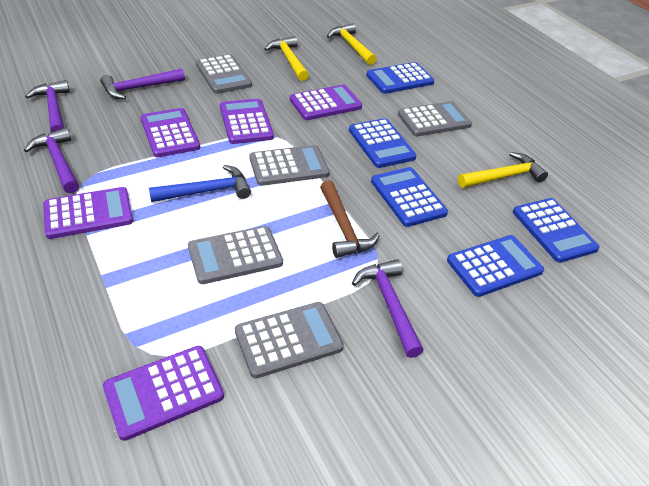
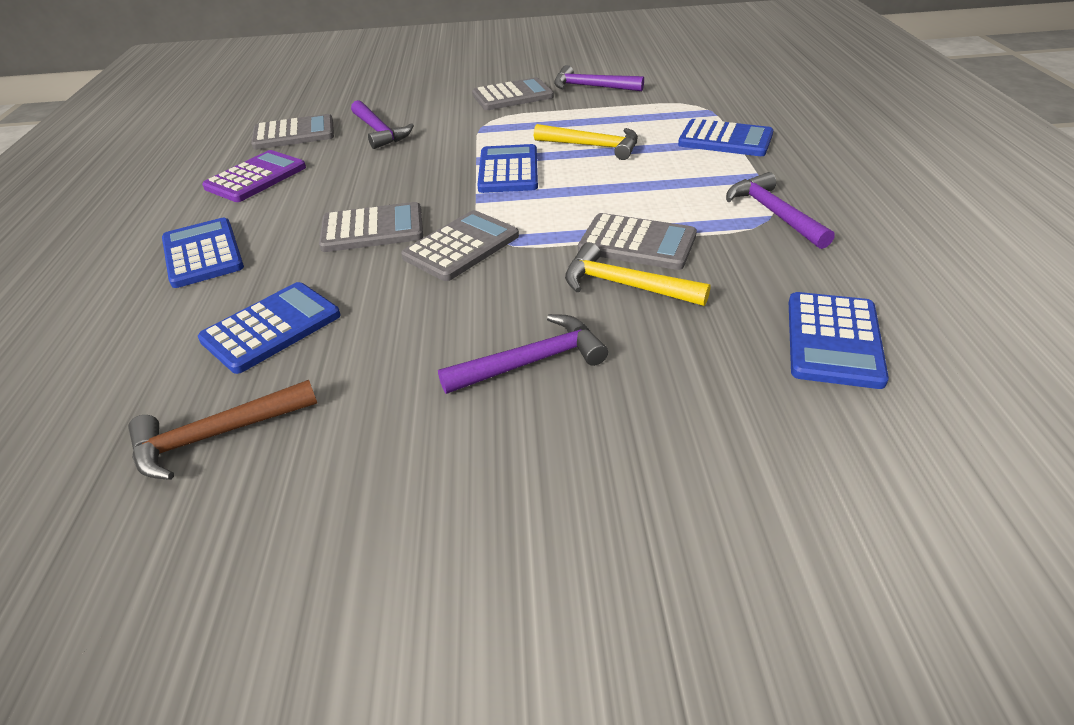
blue hammer: [149,165,251,202] = 1 -> none = 0
purple calculator: [43,187,133,239] [103,346,224,441] [141,108,200,157] [220,99,274,144] [290,85,362,120] = 5 -> [202,150,306,202] = 1
yellow hammer: [265,36,309,81] [327,23,376,65] [458,152,548,188] = 3 -> [534,124,638,160] [565,242,711,306] = 2

